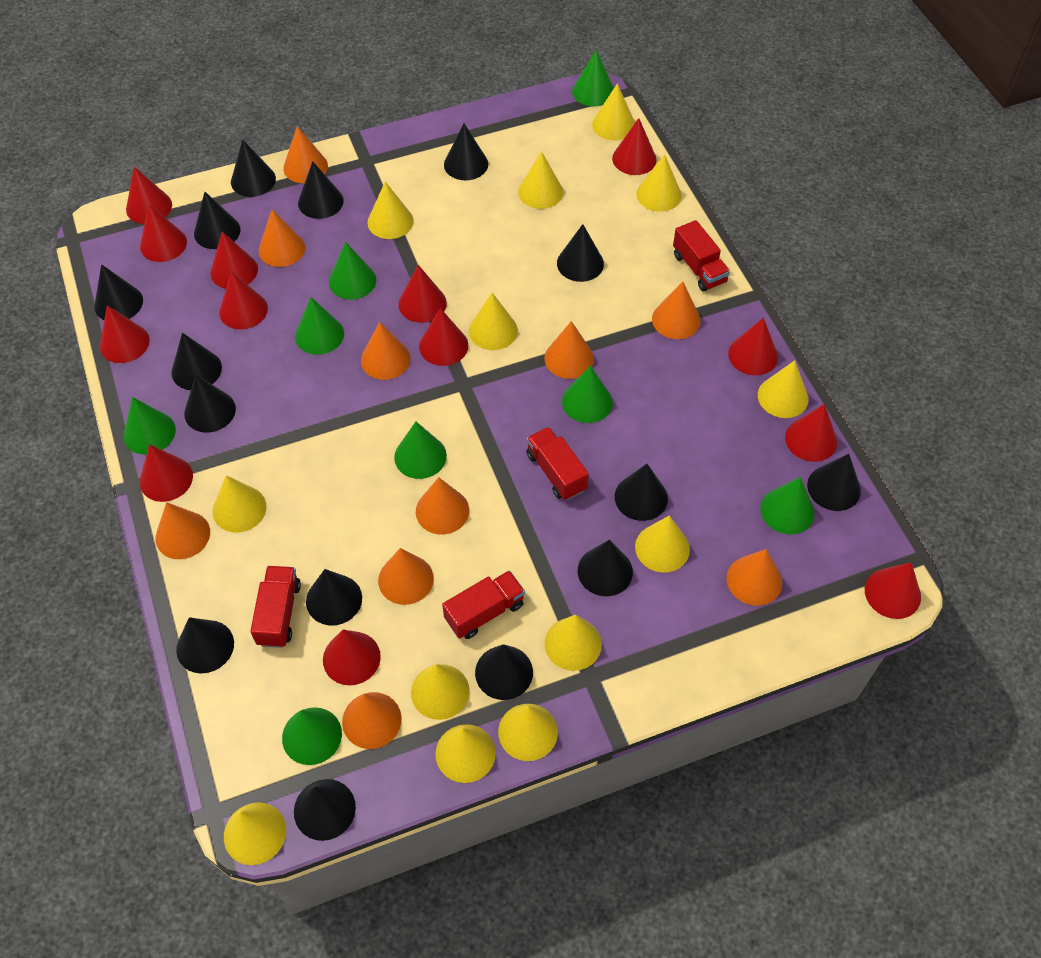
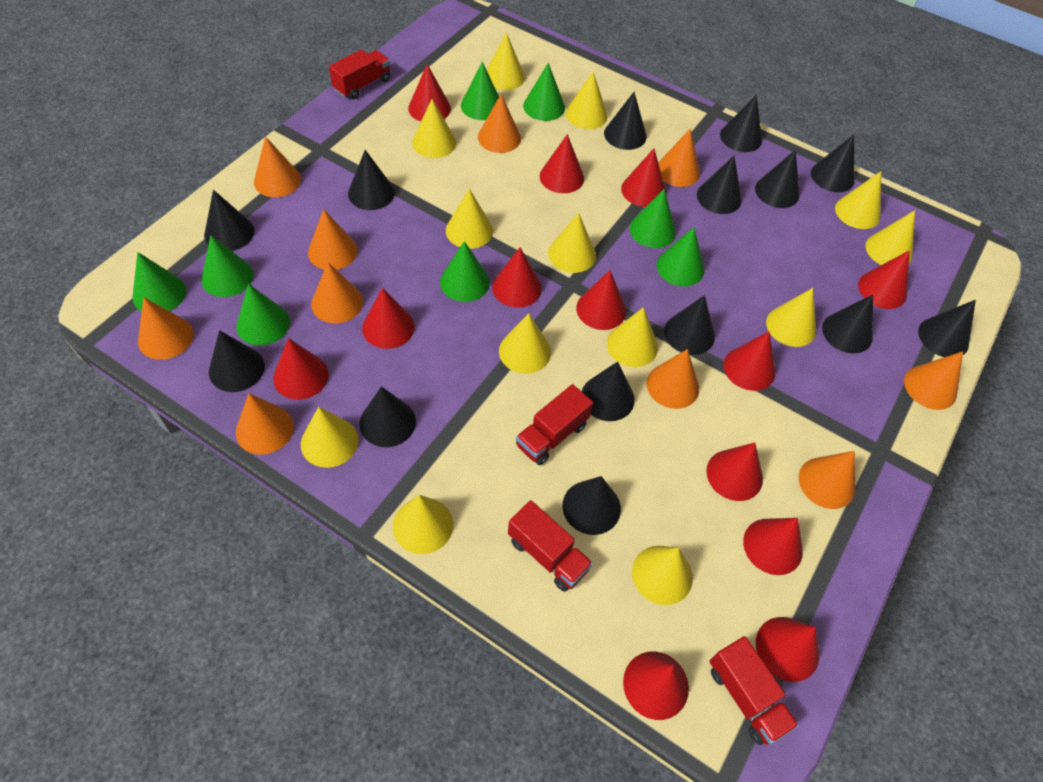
black cone: [94,264,143,320] [171,333,222,390] [176,617,234,673] [184,375,236,433] [194,192,241,249] [231,139,276,197] [294,779,356,841] [298,161,344,219] [306,569,362,625] [444,124,488,180] [475,644,533,700] [557,224,604,282] [578,540,633,596] [615,464,668,521] [807,454,861,511] = 15 -> [204,190,254,251] [209,330,265,392] [348,150,395,210] [359,386,416,447] [562,476,621,535] [582,361,635,421] [604,92,647,150] [664,295,715,355] [697,156,742,214] [720,95,762,152] [755,150,800,208] [811,135,855,192] [822,295,873,353] [918,300,976,357] = 14

